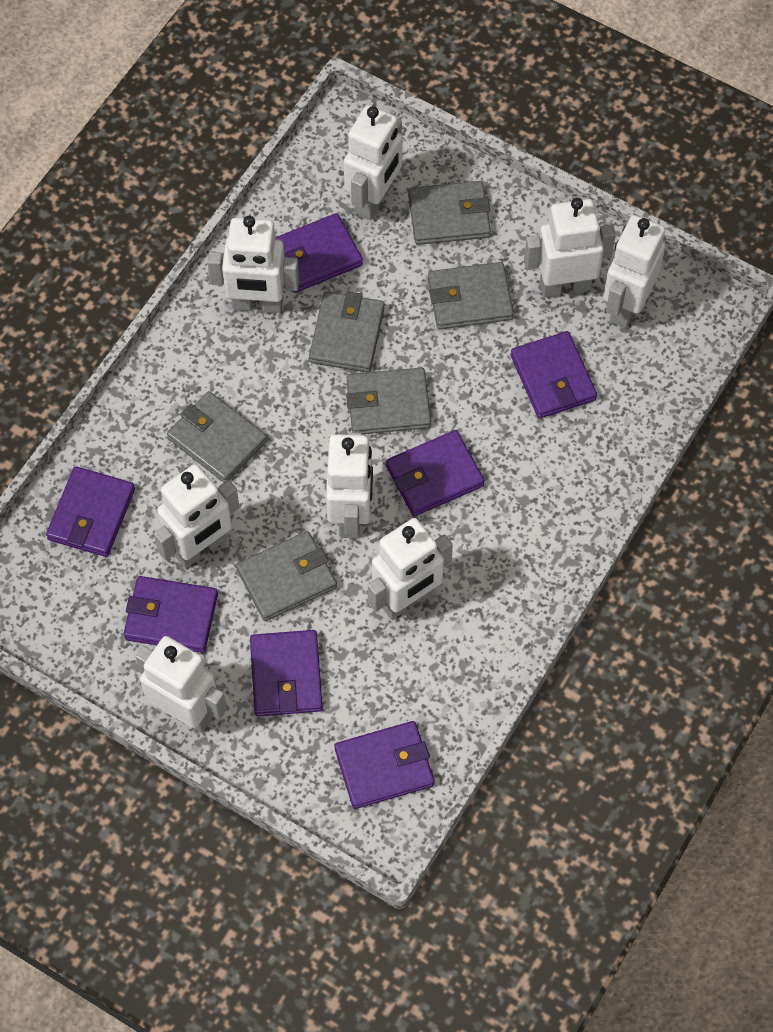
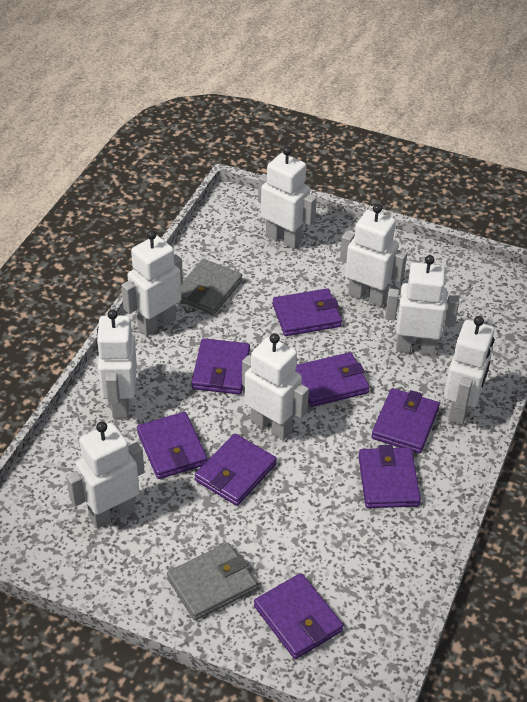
grey wallet: [167,391,267,483] [236,531,337,621] [309,291,385,372] [346,367,431,434] [408,181,491,245] [428,262,514,329] = 6 -> [167,543,257,620] [180,259,242,315] = 2
purple wallet: [46,466,135,557] [123,576,218,653] [250,630,323,716] [275,213,363,293] [335,721,434,809] [386,430,485,516] [510,331,597,418] = 7 -> [137,412,208,479] [191,338,250,394] [195,434,277,506] [254,573,343,659] [273,288,342,336] [295,352,369,407] [358,445,421,508] [371,388,440,454] = 8

